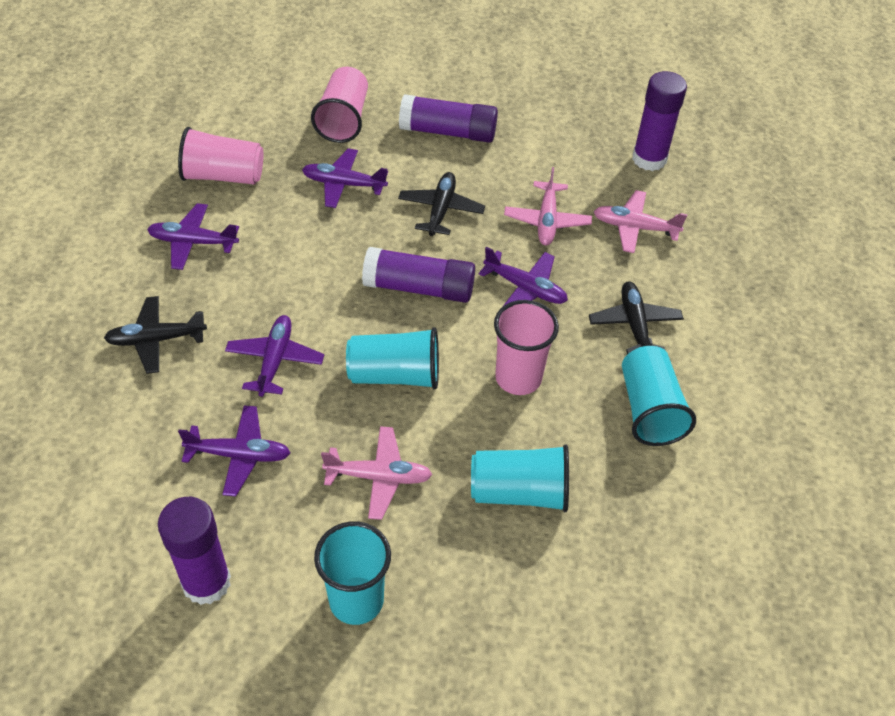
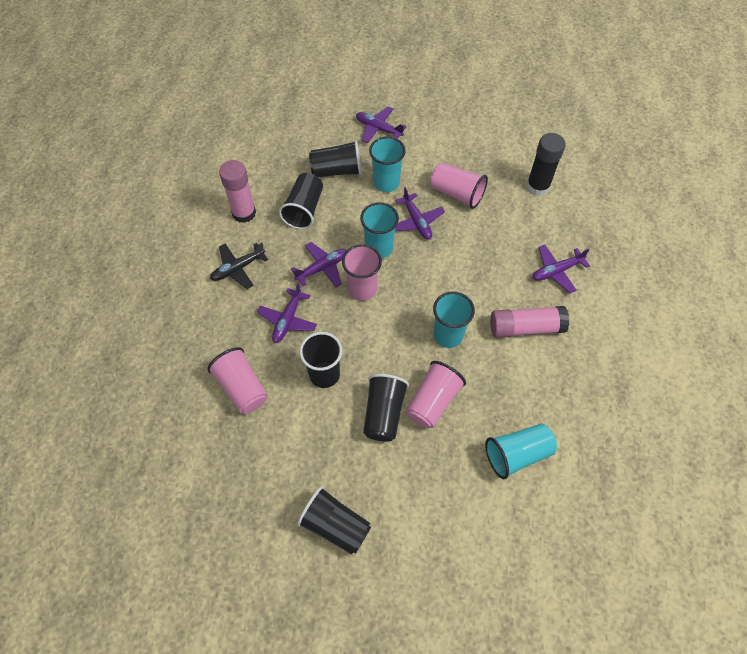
black cup: none = 0 -> [279,173,323,229] [297,486,371,554] [300,332,342,388] [309,140,362,177] [363,374,409,442] = 5
black glue stick: none = 0 -> [526,133,566,196] = 1
black plane: [104,296,207,374] [398,172,485,236] [589,281,684,354] = 3 -> [210,243,268,289] = 1
pink cup: [178,127,263,185] [311,67,368,143] [494,300,559,395] = 3 -> [207,347,268,414] [342,244,382,301] [406,361,466,428] [430,162,488,209] = 4
pink glue stick: none = 0 -> [219,160,256,223] [490,306,569,338] = 2
pink plane: [321,426,432,520] [504,167,592,245] [593,190,687,253] = 3 -> none = 0
purple glue stick: [158,497,231,605] [362,247,475,303] [399,94,498,143] [632,71,687,171] = 4 -> none = 0

